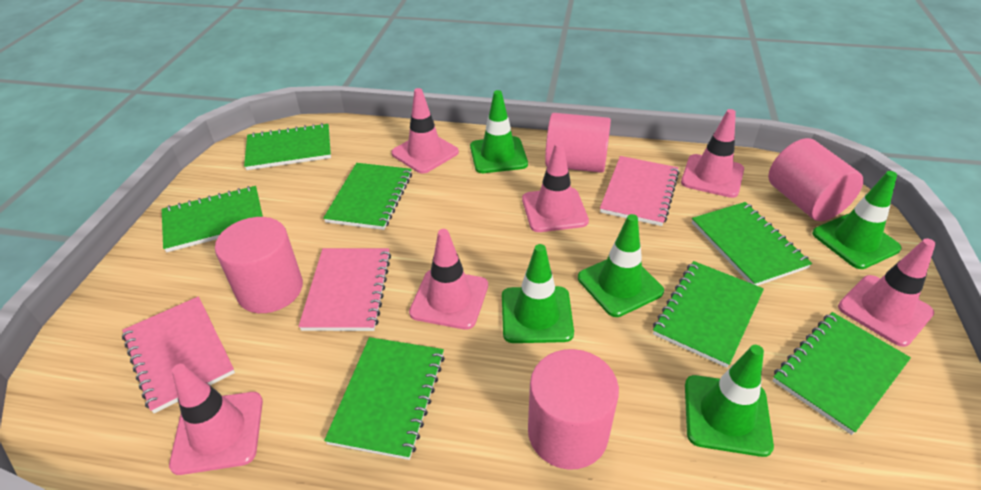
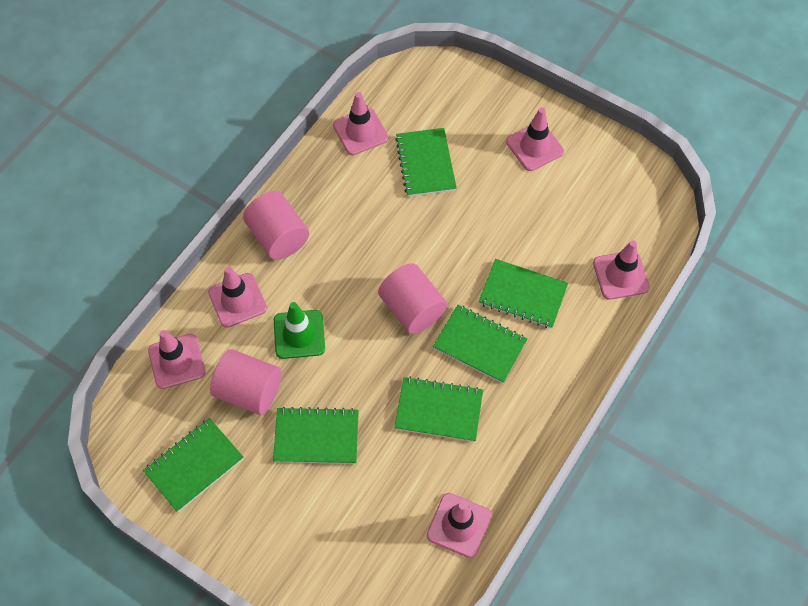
green notebook: [162,186,263,252] [244,123,331,170] [323,163,412,230] [324,337,445,460] [653,261,764,368] [692,202,812,286] [772,312,911,435] = 7 -> [143,418,244,512] [273,407,359,464] [394,377,483,442] [395,128,457,197] [433,305,527,383] [478,259,568,329] = 6
green traffic cone: [470,90,528,173] [502,244,574,343] [578,214,664,317] [685,345,774,457] [812,171,902,269] = 5 -> [274,302,325,359] = 1
pink cylinder: [215,217,303,313] [528,349,619,470] [545,113,611,173] [768,138,864,221] = 4 -> [210,349,282,415] [243,191,309,260] [378,263,447,334] = 3
pink notebook: [122,296,235,413] [298,248,391,331] [600,156,679,226] = 3 -> none = 0

